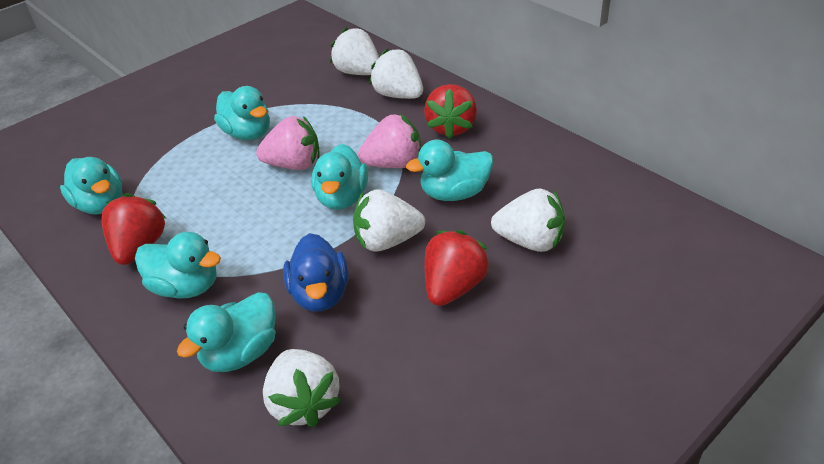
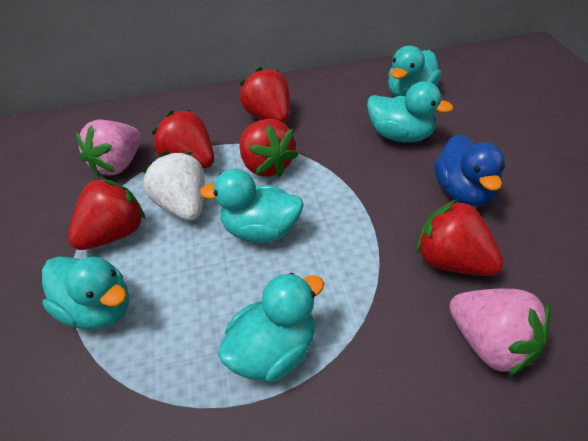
red strawberry: [101,193,167,265] [424,84,477,139] [425,230,490,306] = 3 -> [68,178,146,250] [152,110,214,168] [239,119,298,177] [240,67,290,123] [416,199,504,276] = 5
turquoise duck: [60,157,123,215] [135,232,221,299] [177,292,276,372] [214,86,270,140] [311,144,368,210] [406,139,493,201] = 6 -> [42,256,130,330] [200,169,304,243] [218,273,324,382] [367,81,454,142] [388,46,442,97] = 5
white strawberry: [263,349,341,427] [330,27,379,75] [353,189,425,251] [369,48,423,99] [491,188,565,252] = 5 -> [142,152,205,221] = 1

